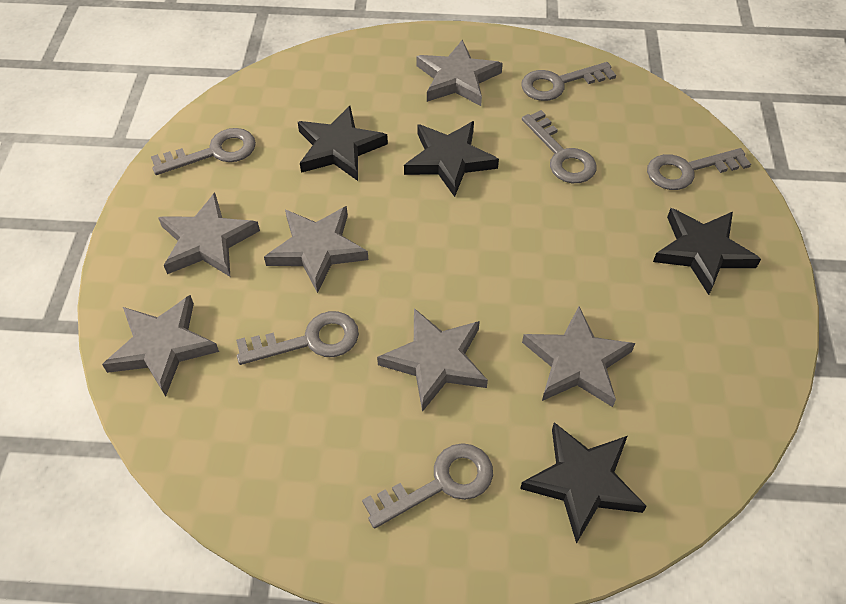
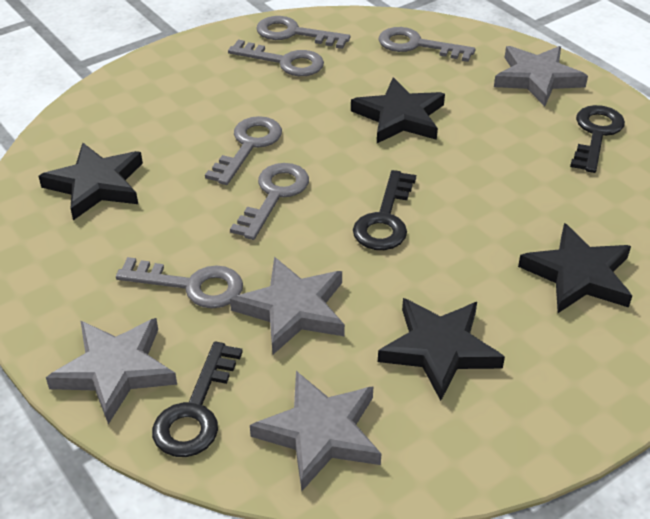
black key: none = 0 -> [152,341,243,457] [353,170,416,250] [570,105,625,173] = 3
grey star: [102,295,219,397] [158,193,260,277] [264,206,368,293] [377,308,488,412] [416,39,503,106] [522,306,635,407] = 6 -> [46,318,177,424] [230,257,345,354] [250,371,381,491] [494,46,588,106] = 4

